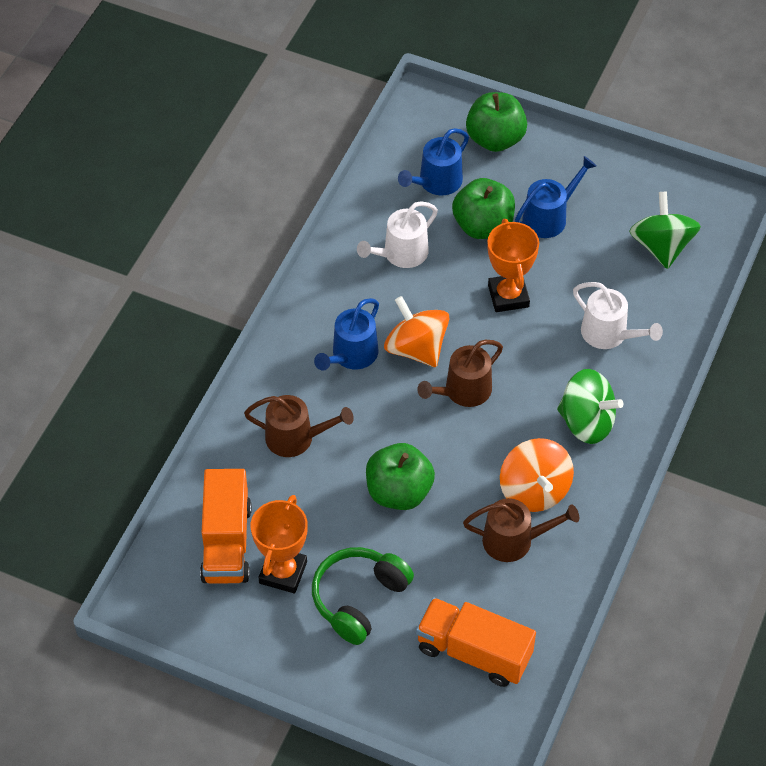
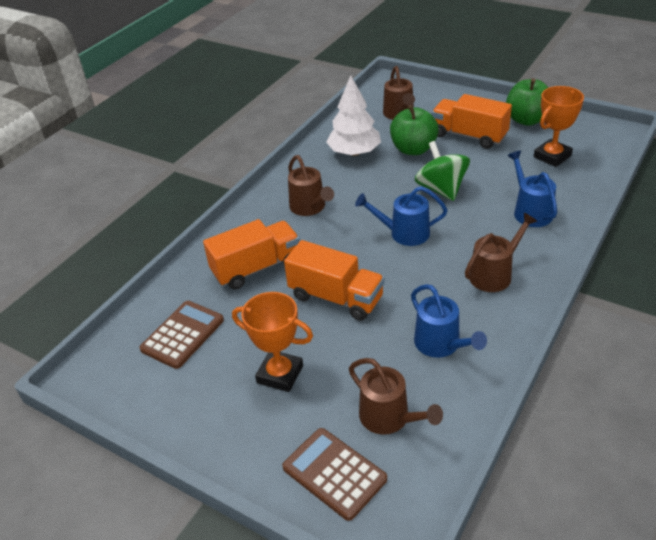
brown calculator: none = 0 -> [139,301,224,369] [282,428,387,521] = 2
brown watering can: [244,395,354,457] [417,340,503,407] [463,498,579,562] = 3 -> [288,155,334,216] [349,358,443,435] [383,66,415,120] [465,213,537,292] = 4
green apple: [366,443,435,510] [452,178,515,239] [466,92,527,152] = 3 -> [390,105,439,155] [506,78,548,126] = 2
green headphones: [312,547,414,645] = 1 -> none = 0
green spinning top: [557,369,623,444] [629,191,701,269] = 2 -> [415,141,470,201] = 1
orange spinning top: [384,296,450,367] [500,438,574,512] = 2 -> none = 0
orange truck: [200,469,252,584] [416,598,536,687] = 2 -> [203,219,300,290] [284,240,384,321] [432,94,512,149] = 3
white tree: none = 0 -> [326,75,381,156] = 1
white watering can: [357,201,438,268] [573,282,663,349] = 2 -> none = 0

